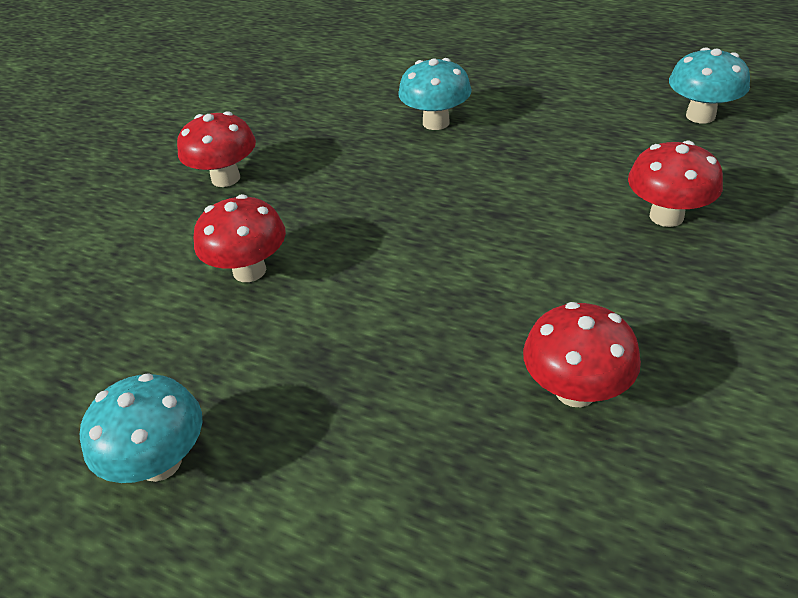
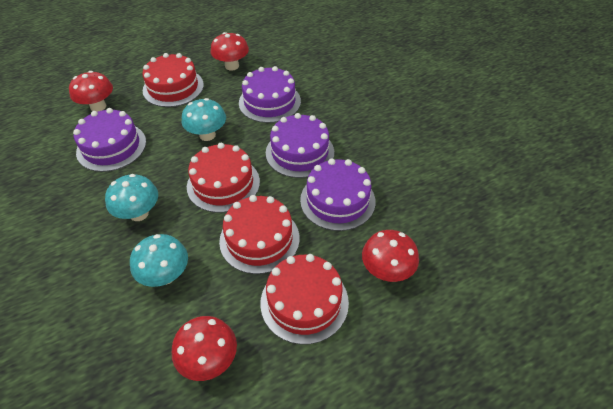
purple cake: none = 0 -> [73,108,146,172] [239,66,301,123] [266,113,334,178] [300,159,376,231] = 4
red cake: none = 0 -> [142,53,204,107] [187,143,260,213] [219,195,300,274] [260,254,349,345] = 4

